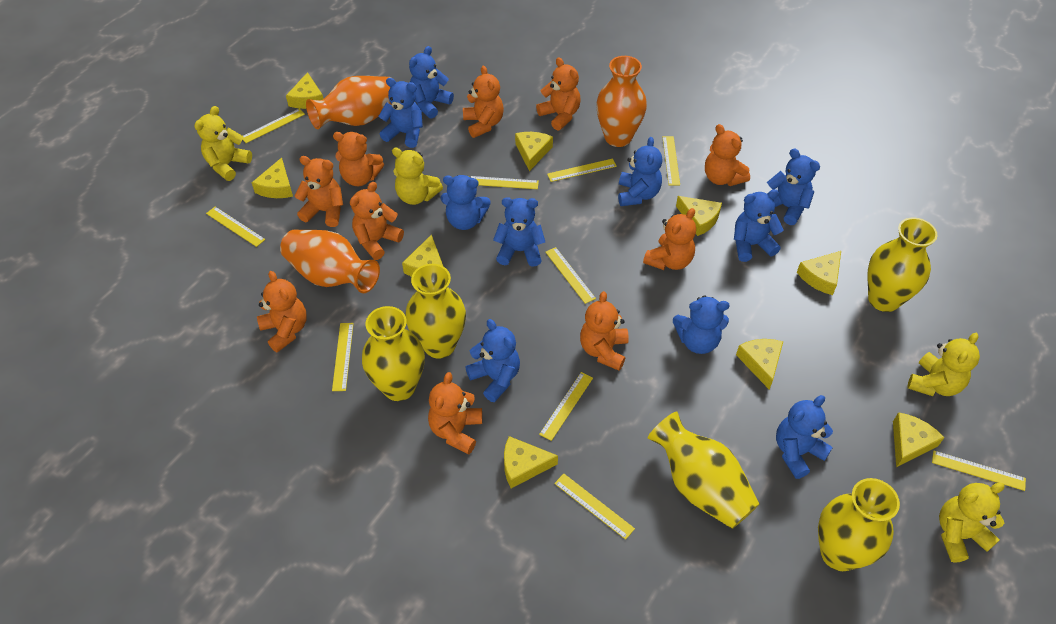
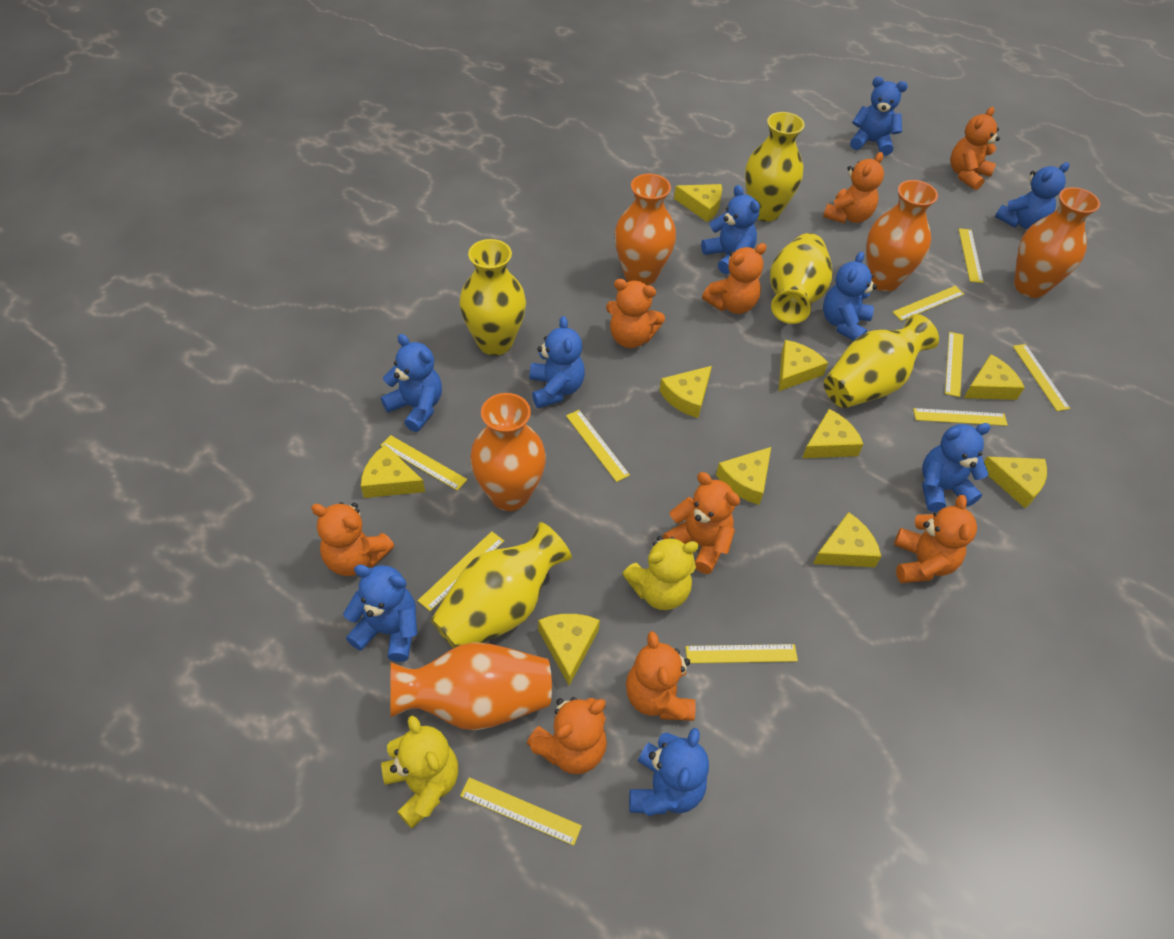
blue teddy bear: [378,78,423,148] [409,46,454,119] [441,175,491,230] [465,319,520,402] [493,197,545,267] [618,137,663,206] [673,295,730,354] [734,189,783,262] [767,149,820,225] [776,395,833,479] = 10 -> [343,565,417,662] [381,334,442,432] [529,316,585,408] [629,728,709,816] [701,185,760,274] [823,251,877,341] [850,77,908,156] [922,423,991,512] [995,162,1069,229] = 9
orange teddy bear: [257,271,307,353] [294,156,343,227] [333,132,384,186] [350,182,404,260] [428,372,482,455] [463,66,504,138] [536,57,581,131] [580,291,629,371] [643,208,696,270] [705,124,750,186] = 10 -> [311,502,395,576] [527,697,607,774] [606,279,665,348] [626,631,696,721] [663,472,740,574] [702,243,767,314] [823,152,884,223] [894,495,977,583] [951,107,1000,190] = 9
orange vase: [280,230,380,293] [306,76,392,129] [596,56,647,147] = 3 -> [391,642,552,730] [470,393,546,511] [615,174,676,286] [866,180,938,291] [1014,187,1100,298] = 5
yellow cheese: [252,158,293,198] [286,72,323,109] [402,235,443,277] [504,436,558,488] [515,132,553,171] [676,196,722,236] [736,339,783,390] [797,251,841,295] [893,412,945,467] = 9 -> [361,444,425,498] [538,614,600,685] [659,366,712,418] [674,184,722,222] [716,447,771,505] [778,340,828,392] [802,409,864,458] [813,512,881,567] [964,354,1025,400] [984,457,1047,508] = 10
yellow teddy bear: [194,106,252,181] [392,147,443,205] [907,333,980,396] [939,483,1005,563] = 4 -> [381,716,458,829] [623,536,699,610] = 2

